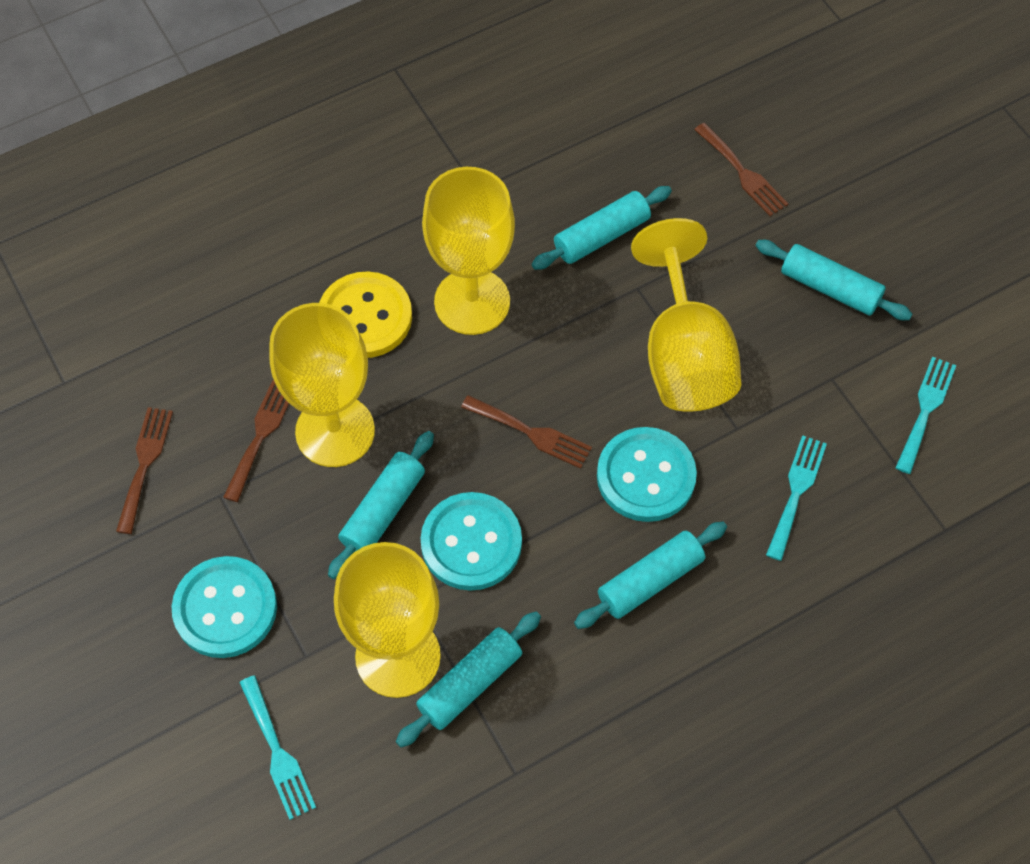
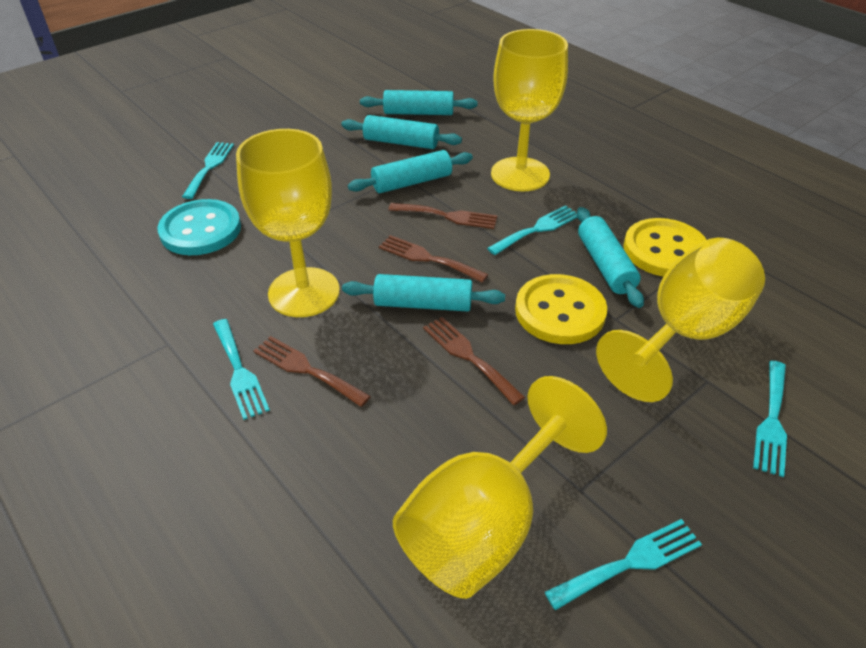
turquoise button: [172,556,277,658] [421,492,522,591] [597,427,697,522] = 3 -> [158,199,241,255] = 1
turquoise fork: [239,675,316,820] [766,435,827,561] [895,356,956,474] = 3 -> [182,142,234,199] [213,319,270,420] [487,205,577,255] [545,519,702,610] [753,361,787,477] = 5
yellow button: [319,271,412,358] = 1 -> [515,274,607,344] [623,218,707,277] = 2

